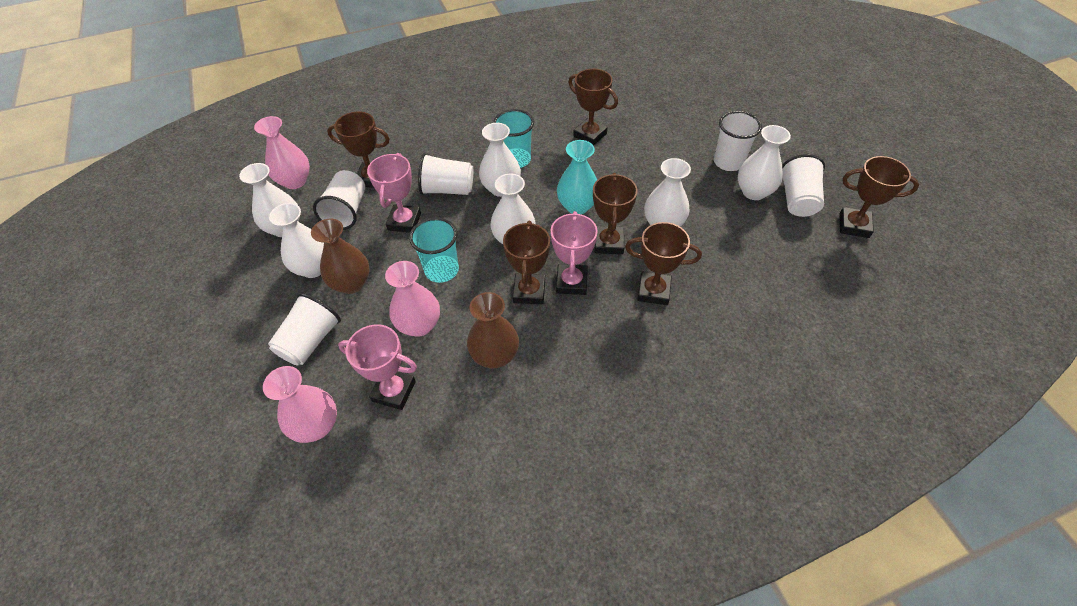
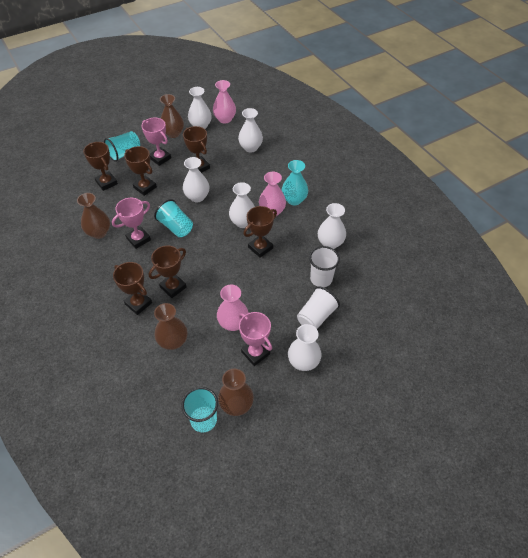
brown vase: [311,219,370,294] [467,292,519,368] = 2 -> [77,193,110,239] [154,303,187,350] [160,94,184,138] [218,369,254,416] = 4
turquoise cup: [409,217,459,283] [493,109,534,168] = 2 -> [104,131,140,162] [154,199,193,237] [181,387,218,432] = 3
white cup: [268,293,341,366] [313,170,365,230] [418,153,473,195] [714,111,762,171] [782,154,825,217] = 5 -> [297,286,340,329] [309,246,340,287] = 2

